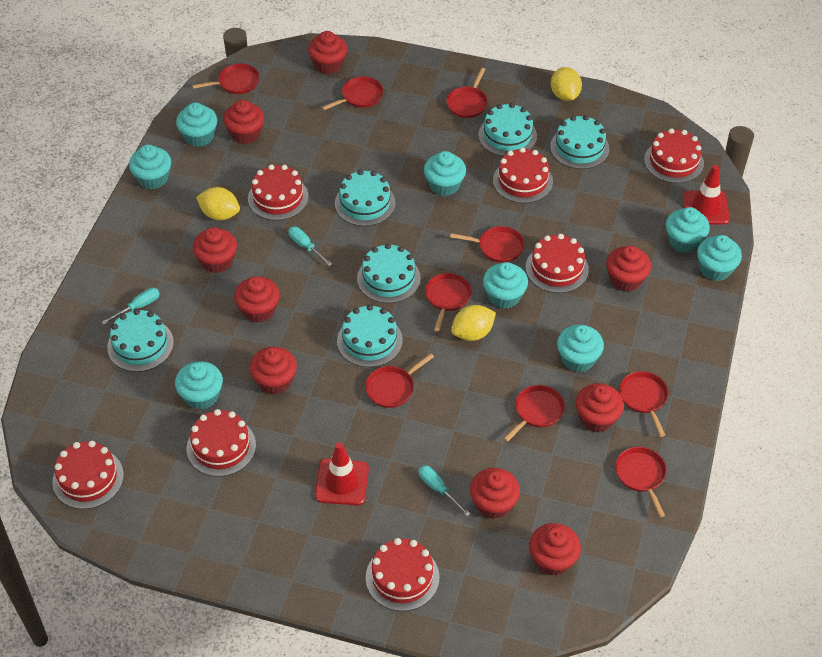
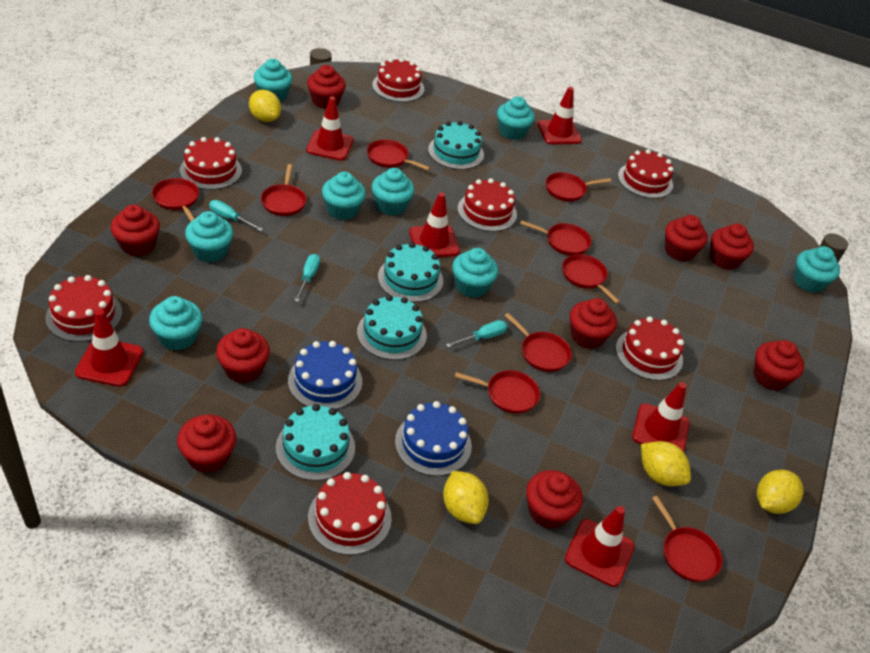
blue cake: none = 0 -> [288,341,362,409] [395,401,472,476] = 2
red traffic cone: [315,442,369,505] [683,165,730,224] = 2 -> [75,309,143,387] [306,97,354,161] [409,192,460,257] [538,87,582,144] [565,506,635,587] [632,382,690,452] = 6
turquoise cake: [107,309,174,372] [335,170,396,226] [337,304,403,367] [357,243,421,303] [479,103,537,156] [550,115,609,169] = 6 -> [276,404,355,481] [357,295,427,360] [378,242,443,302] [428,121,484,170] = 4
yellow lemon: [196,187,240,220] [451,305,496,341] [551,67,582,101] = 3 -> [249,90,281,122] [443,471,489,524] [641,441,691,486] [757,470,804,514] = 4

